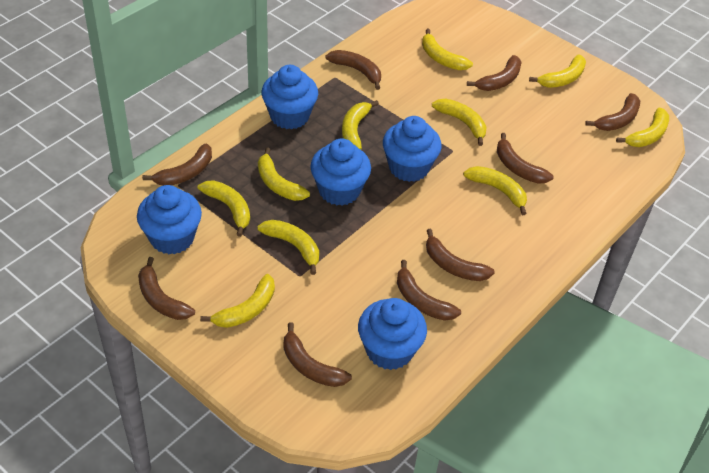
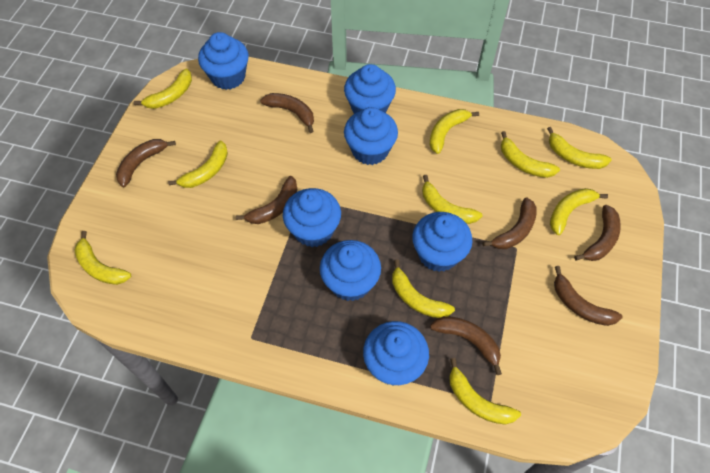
blue cupcake: [137,185,202,254] [261,65,318,130] [310,139,371,206] [358,298,427,370] [383,116,442,182] = 5 -> [198,32,249,90] [283,188,341,247] [320,240,381,301] [344,64,396,114] [344,107,398,165] [363,321,429,386] [412,212,472,272] = 7
brown banana: [138,257,195,320] [142,143,212,185] [284,322,352,387] [325,50,381,90] [397,260,461,321] [426,229,495,281] [467,55,522,91] [497,133,554,184] [585,93,640,131] = 9 -> [116,139,176,187] [236,176,297,224] [260,93,314,133] [430,316,502,375] [482,197,537,249] [554,266,623,326] [574,205,621,261] = 7

